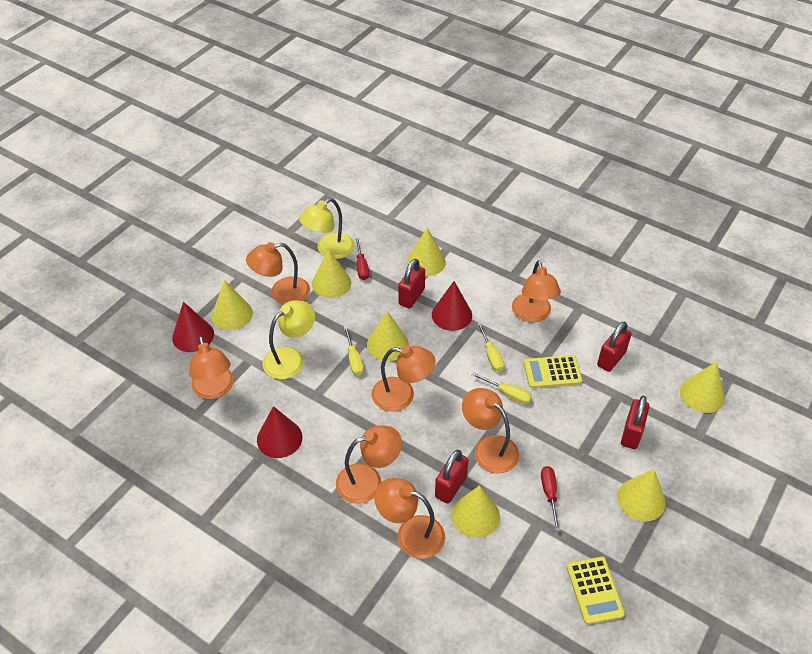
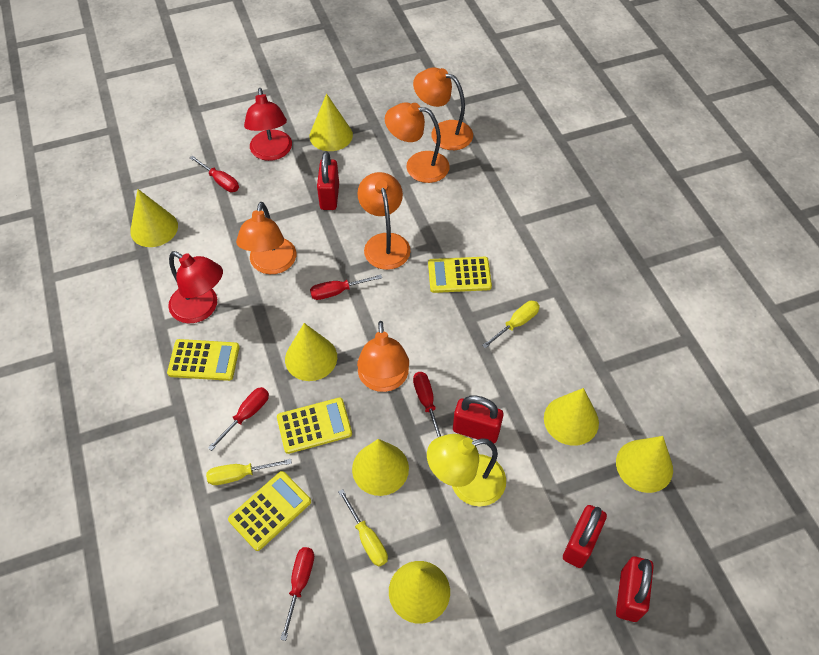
orange lamp: [189,336,234,399] [246,242,310,304] [336,425,402,504] [372,346,436,411] [374,478,445,559] [462,388,519,474] [512,260,561,322] = 7 -> [236,202,296,274] [357,172,411,270] [357,321,409,392] [385,102,450,183] [413,68,473,150] = 5
red cone: [172,302,214,352] [257,406,302,458] [432,281,472,331] = 3 -> none = 0
red lamp: none = 0 -> [168,251,223,323] [244,88,292,161] = 2
red screwdriver: [355,237,369,280] [541,466,560,531] = 2 -> [190,155,239,192] [208,387,269,451] [280,547,314,641] [310,274,382,300] [413,372,441,437] = 5
yellow calculator: [524,355,582,388] [566,557,625,624] = 2 -> [167,339,240,381] [228,471,311,551] [277,398,352,454] [428,257,492,293] = 4
yellow lamp: [262,300,315,379] [299,198,354,259] = 2 -> [427,434,506,506] = 1

